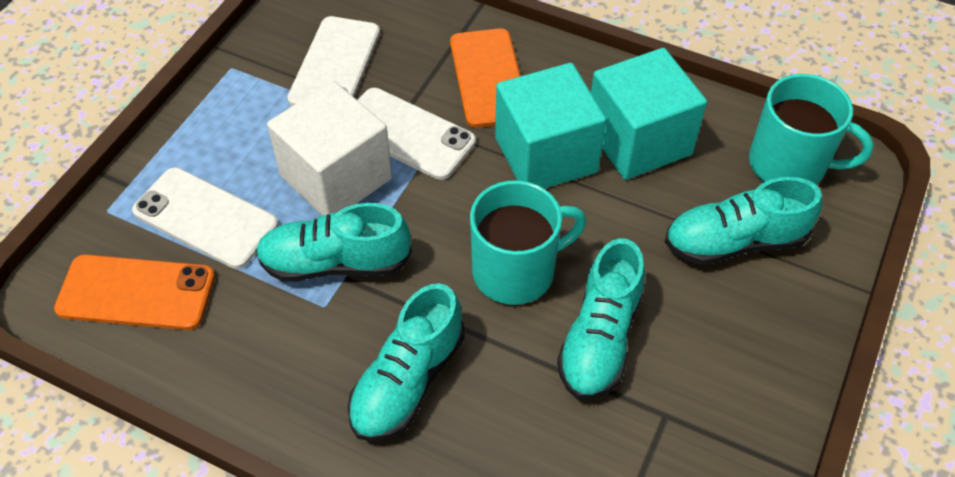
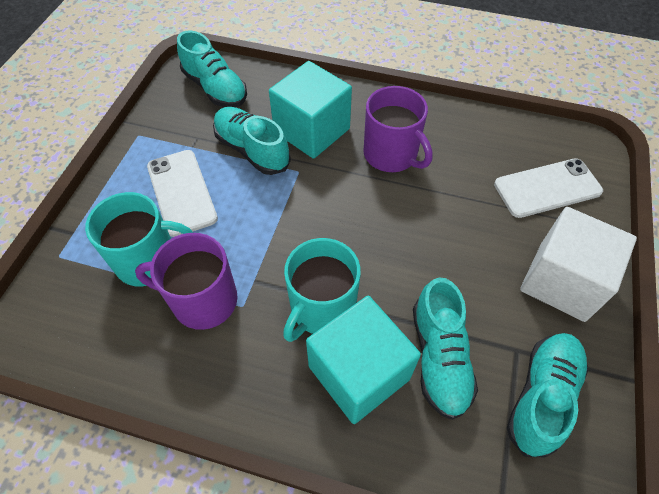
orange phone: [54,254,215,330] [450,28,521,128] = 2 -> none = 0
purple mug: none = 0 -> [135,233,238,330] [363,86,433,172] = 2
white phone: [132,167,278,269] [287,16,380,106] [358,88,476,180] = 3 -> [147,150,218,237] [494,158,603,218] = 2

